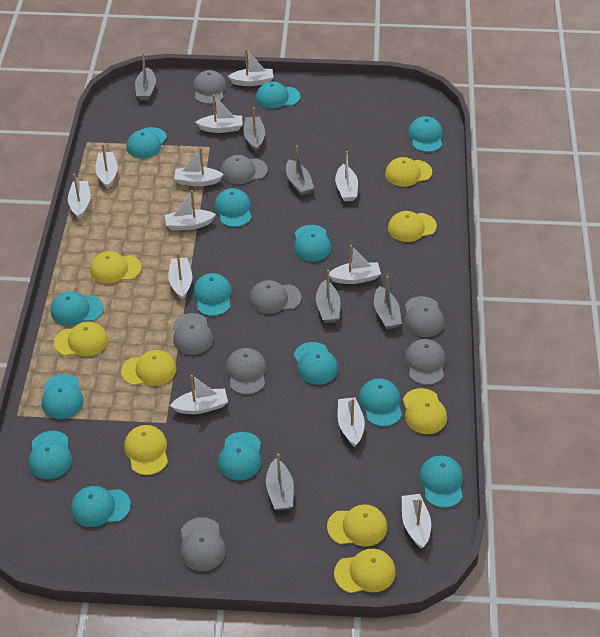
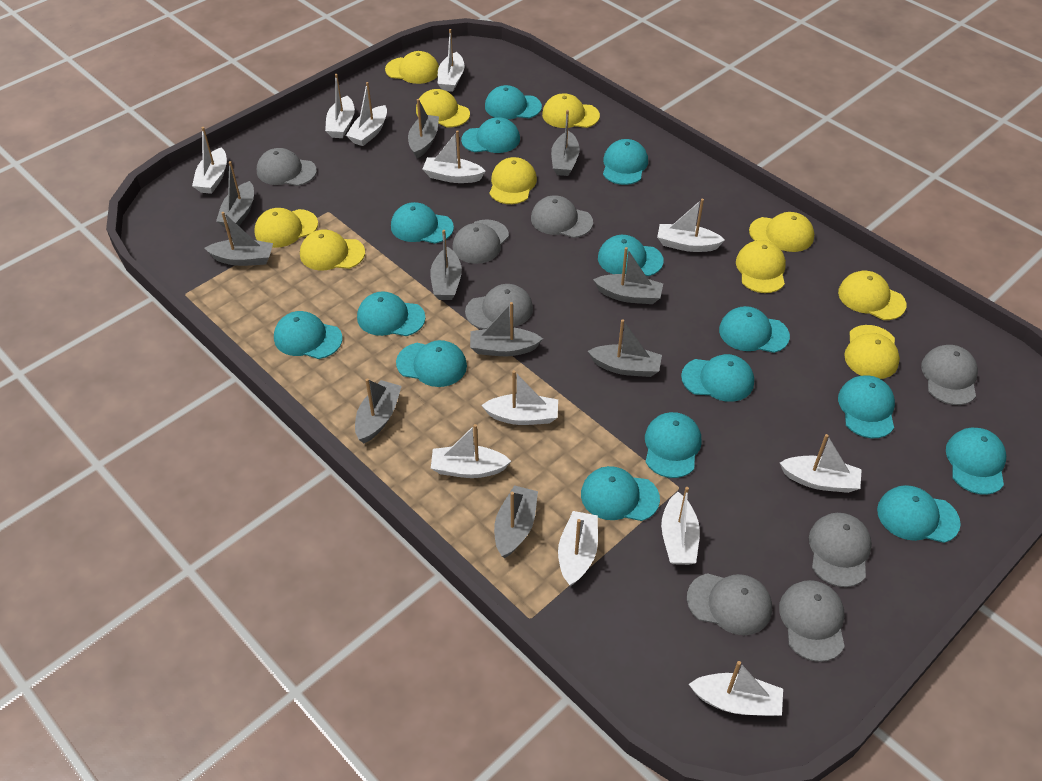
grey boat: [135,53,156,101] [244,108,265,152] [266,453,294,511] [286,145,314,196] [316,270,340,323] [374,276,402,329] = 6 -> [205,212,273,266] [216,161,254,228] [355,378,402,443] [408,99,439,158] [430,230,462,300] [470,302,543,356] [494,485,538,558] [551,110,580,176] [588,319,662,377] [593,247,663,304] = 10
turquoise cap: [28,431,72,479] [42,374,84,419] [51,292,104,325] [71,486,131,527] [126,127,167,158] [193,273,232,316] [214,188,252,227] [218,432,261,480] [255,81,300,109] [294,225,331,262] [294,342,338,385] [359,379,402,426] [408,116,443,152] [419,455,463,508] = 14 -> [274,311,343,359] [357,291,426,336] [391,202,454,244] [396,340,467,387] [461,117,520,153] [485,85,542,119] [581,466,660,521] [598,235,664,276] [603,139,648,185] [645,412,701,478] [681,354,754,402] [719,306,790,353] [838,375,895,438] [877,485,961,543] [946,428,1006,495] = 15
yellow cap: [54,322,108,356] [90,251,142,284] [121,350,176,386] [124,425,168,475] [327,504,387,547] [334,549,396,593] [385,157,432,187] [388,211,437,242] [403,388,447,434] = 9 -> [254,208,318,248] [300,229,365,271] [385,51,439,84] [416,89,470,128] [490,157,537,204] [542,93,600,128] [736,240,786,293] [749,212,814,252] [838,271,906,320] [844,325,900,379] = 10

